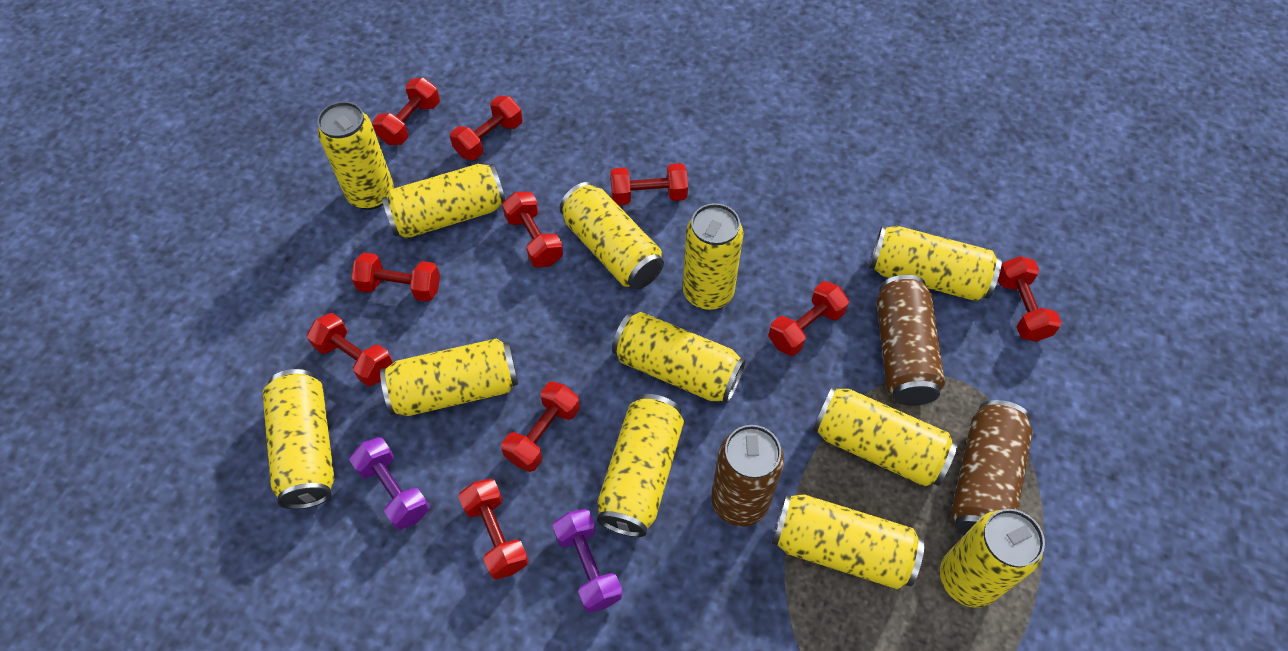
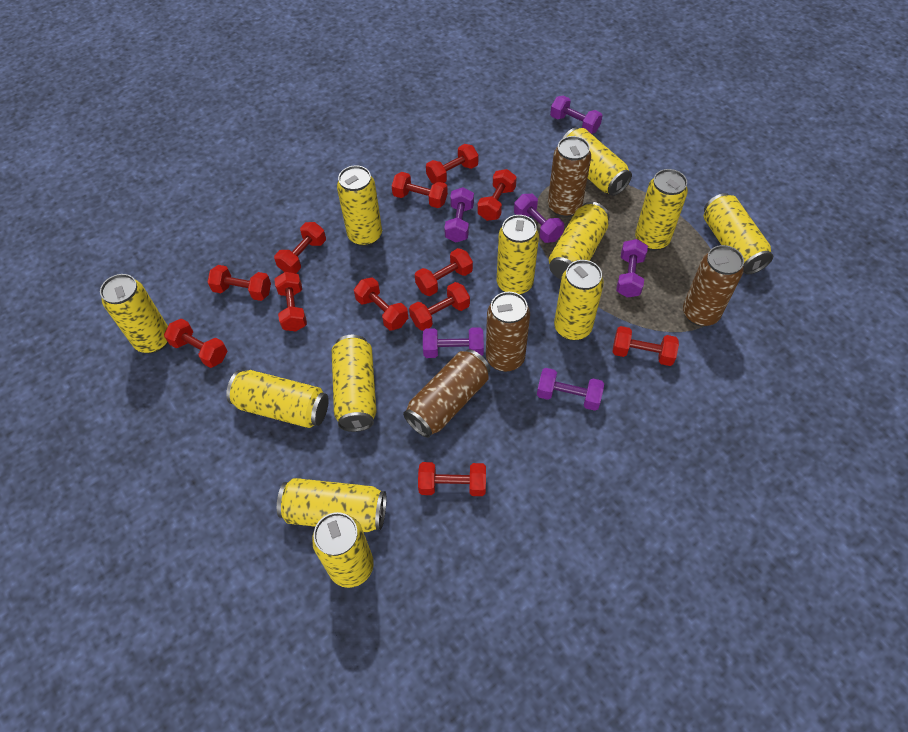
brown can: [711,425,784,527] [877,275,945,406] [951,400,1033,535] = 3 -> [403,349,490,438] [486,292,530,372] [548,136,591,217] [683,245,744,327] = 4
purple dumbbell: [349,437,430,530] [553,509,623,613] = 2 -> [423,327,484,358] [444,187,474,242] [514,194,564,243] [537,368,604,411] [550,96,603,134] [616,239,648,298] = 6
red dumbbell: [307,313,393,386] [351,252,440,302] [373,78,440,145] [450,96,522,160] [458,479,529,580] [501,381,580,472] [502,192,563,267] [610,163,688,205] [768,281,849,356] [998,256,1062,342] = 10 -> [164,319,227,368] [208,265,271,301] [274,222,326,273] [274,272,307,331] [354,277,408,331] [392,172,448,208] [409,282,470,331] [415,248,473,296] [418,462,486,496] [426,144,478,184] [477,169,517,221] [612,326,679,366] = 12

